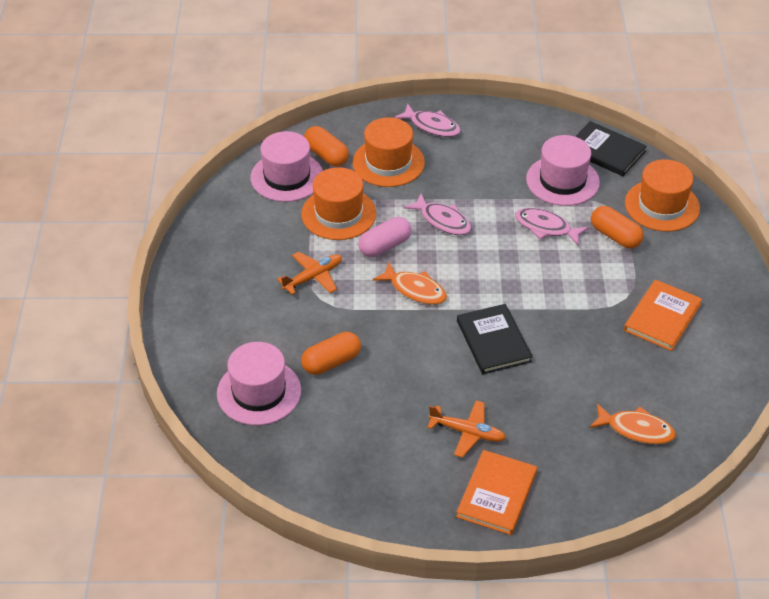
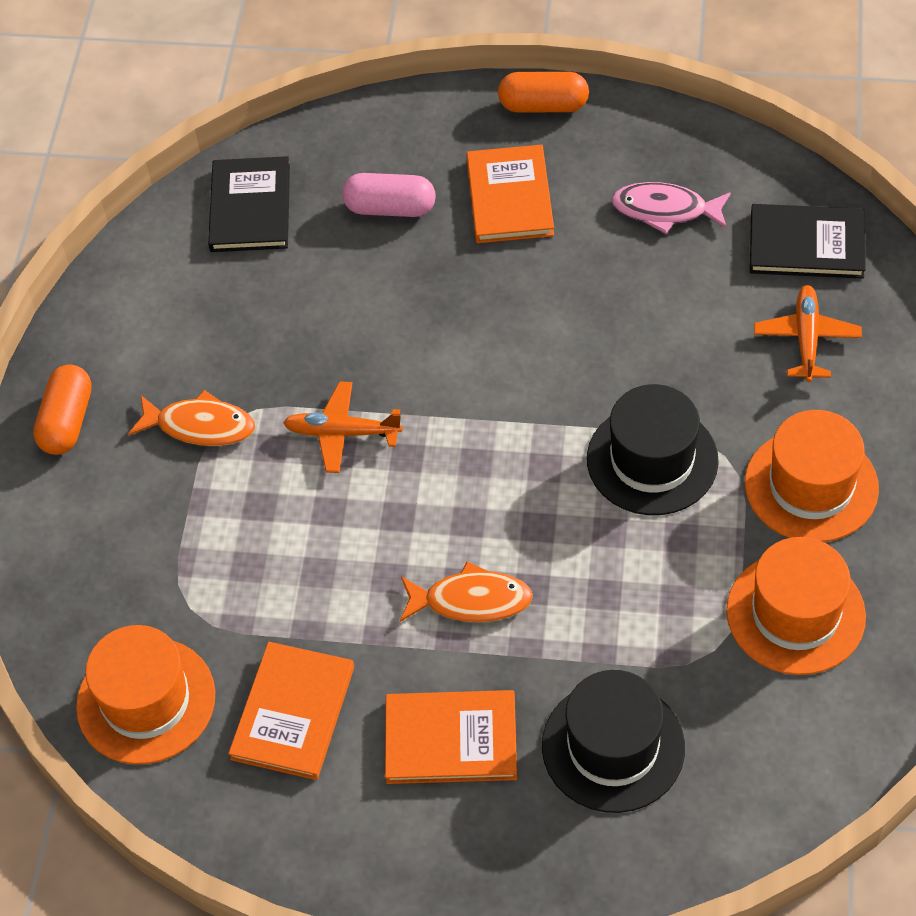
black hat: none = 0 -> [542,670,685,813] [587,384,719,515] = 2
orange book: [456,450,537,535] [624,280,702,351] = 2 -> [228,642,354,780] [385,690,517,784] [466,145,554,243] = 3
orange capsule: [301,332,361,375] [304,126,349,166] [591,206,644,249] = 3 -> [33,365,92,455] [498,72,589,112] = 2
pink fish: [394,103,461,137] [404,193,471,235] [515,208,589,245] = 3 -> [611,182,731,234] = 1
pink hat: [217,342,301,425] [251,131,323,202] [526,135,600,206] = 3 -> none = 0

